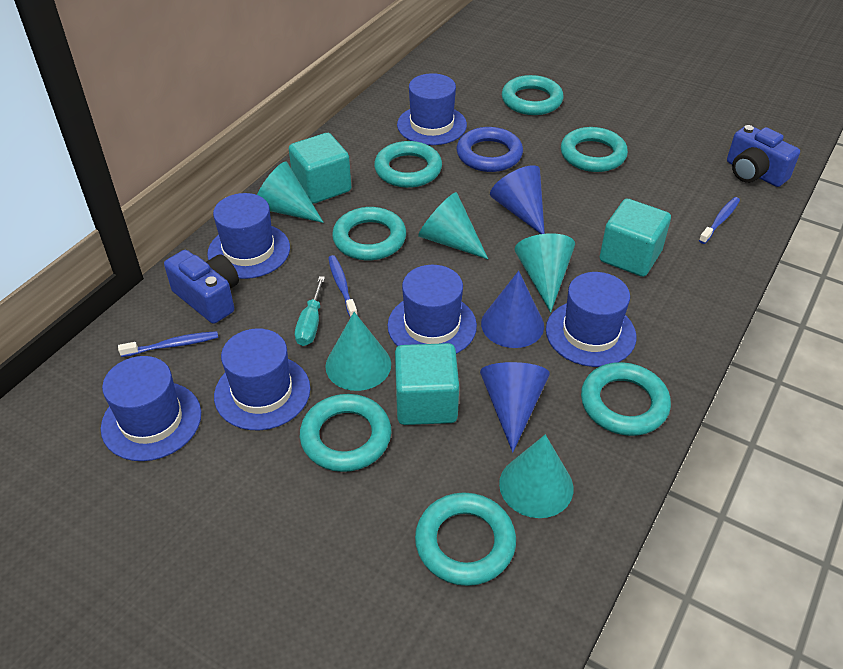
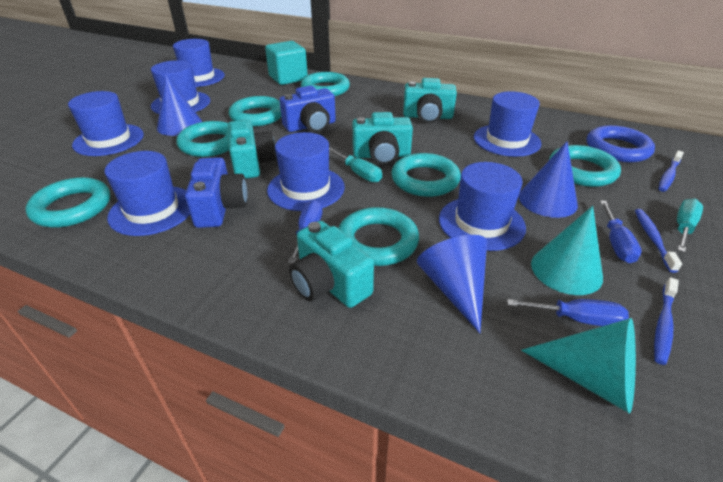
blue hat: [101,356,201,461] [207,193,290,279] [214,328,310,430] [387,265,477,354] [397,73,467,145] [546,272,637,367] = 6 -> [68,91,144,156] [104,151,190,236] [151,60,210,114] [173,39,225,87] [267,132,345,211] [439,162,526,251] [474,91,542,157] = 7
blue screwdriver: none = 0 -> [288,200,323,263] [507,299,629,326] [600,200,642,263] = 3
turquoise camera: none = 0 -> [228,120,276,179] [289,221,374,308] [352,112,413,165] [403,78,457,123] = 4
turquoise cone: [257,162,324,223] [325,312,391,391] [418,192,488,259] [499,434,573,518] [514,233,575,312] = 5 -> [521,318,636,413] [531,206,603,295] = 2
turquoise cube: [289,133,351,204] [395,343,459,425] [600,199,671,277] = 3 -> [265,41,308,85] = 1
turquoise screwdriver: [295,276,325,346] = 1 -> [329,148,382,182] [677,199,703,252] = 2

